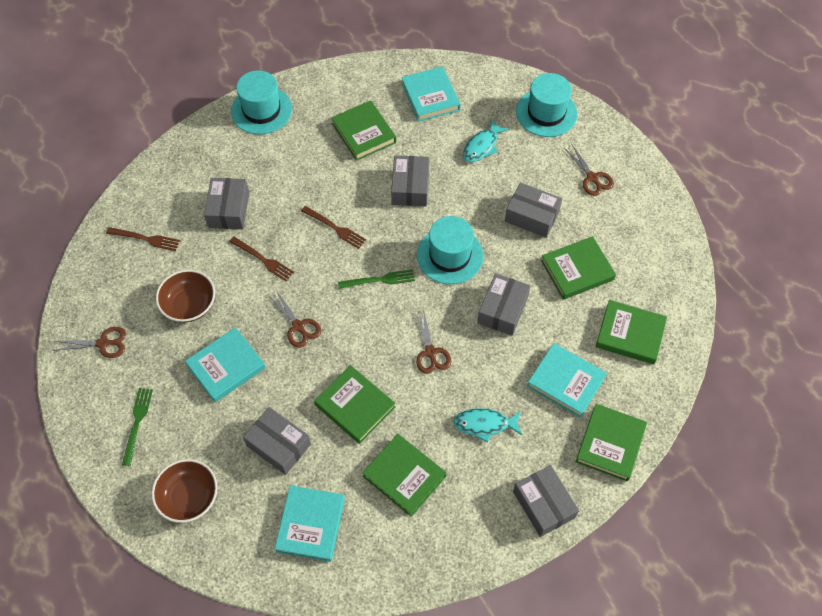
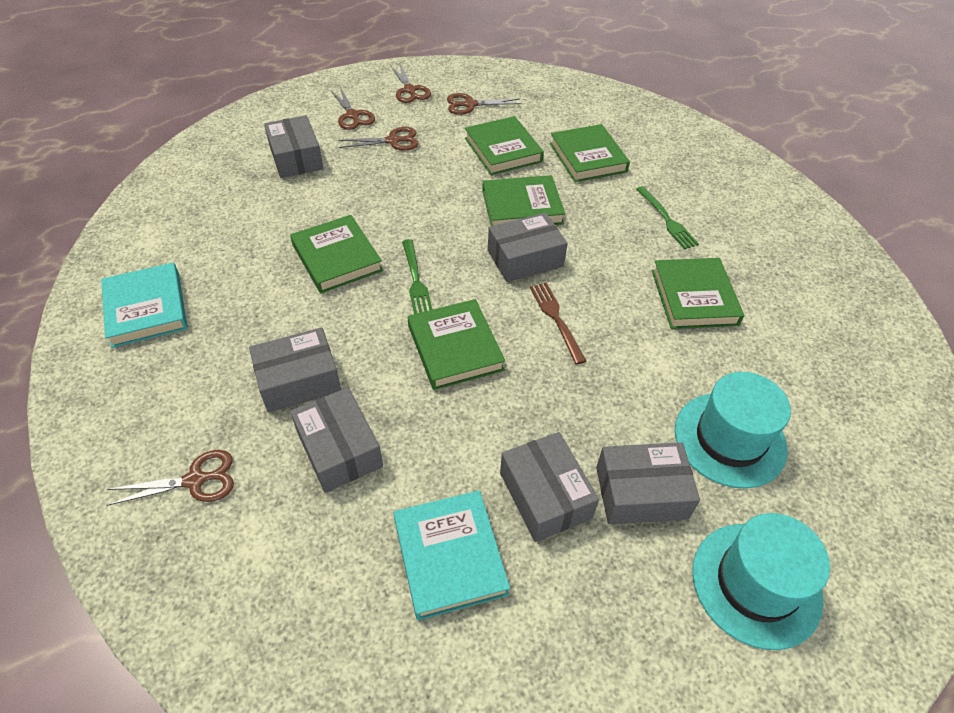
brown bowl: [152,459,218,523] [156,270,215,322] = 2 -> none = 0
brown fork: [106,227,180,251] [229,237,294,281] [301,206,366,249] = 3 -> [530,283,586,365] = 1
brown scissors: [53,327,126,358] [267,290,321,348] [414,309,451,374] [564,143,614,196] = 4 -> [107,450,234,506] [330,88,375,130] [338,127,419,151] [390,64,431,103] [447,93,522,115] = 5
turquoise book: [185,327,266,402] [275,485,345,562] [401,66,461,122] [527,343,607,418] = 4 -> [101,263,188,348] [394,490,510,621] = 2
turquoise fish: [453,408,522,443] [463,119,509,162] = 2 -> none = 0
turquoise hat: [231,70,292,134] [417,216,483,284] [516,73,577,137] = 3 -> [675,372,791,489] [692,513,830,650] = 2

